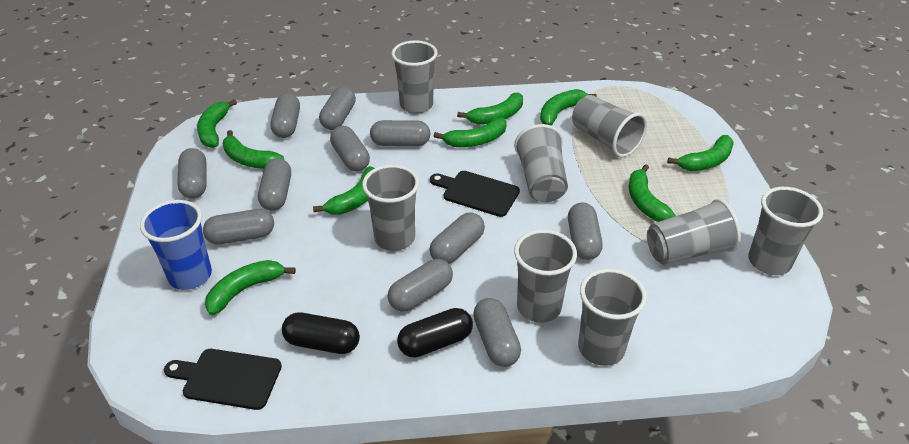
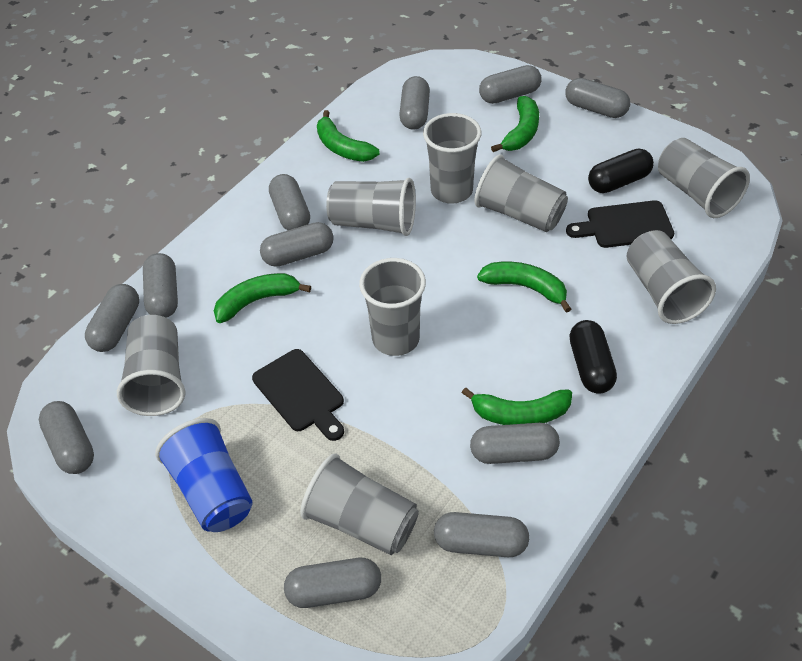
green banana: [197,99,237,148] [205,260,296,316] [223,130,284,169] [313,166,375,215] [434,118,507,147] [457,93,523,124] [540,89,597,126] [629,164,676,222] [667,135,734,171] = 9 -> [214,273,311,323] [317,110,380,162] [462,387,572,425] [477,262,571,313] [491,96,539,152] = 5

